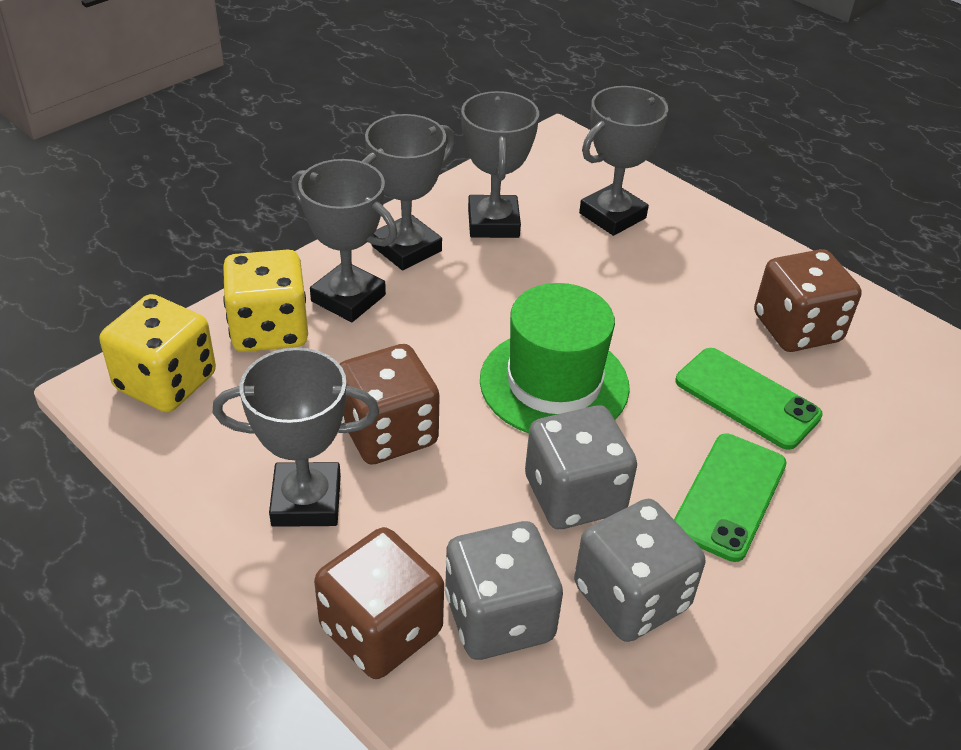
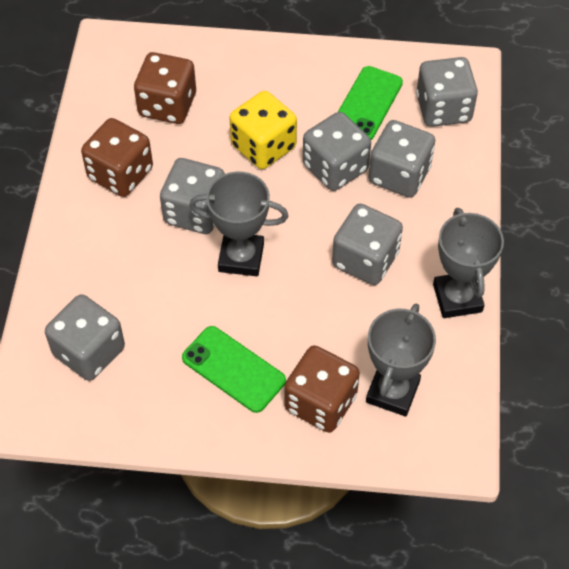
green hat: [480,283,630,433] = 1 -> none = 0
grey dice: [445,521,563,660] [525,405,637,529] [574,499,705,642] = 3 -> [45,294,125,381] [160,158,225,234] [303,112,371,191] [332,204,403,285] [368,120,435,198] [416,57,478,127] = 6
grey trophy: [212,348,379,527] [291,159,398,322] [362,114,456,270] [461,91,539,238] [579,86,668,236] = 5 -> [189,172,288,276] [366,304,436,417] [433,208,504,318] = 3
yellow dice: [100,294,216,412] [223,249,308,352] = 2 -> [229,91,297,169] = 1

